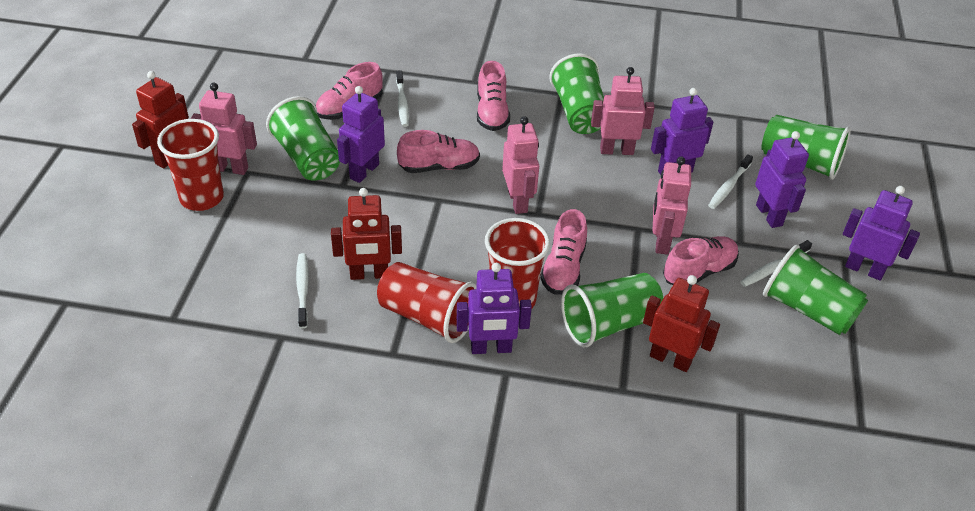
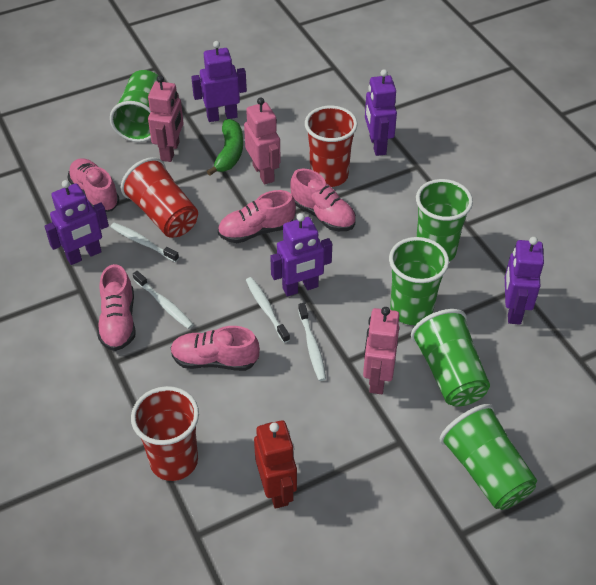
green banana: none = 0 -> [207,119,243,176] = 1
pink robot: [191,83,257,175] [502,116,539,214] [591,67,655,155] [653,156,691,255] = 4 -> [148,75,184,162] [244,97,281,184] [363,307,399,394] = 3
red robot: [132,71,189,168] [331,188,402,280] [643,275,720,372] = 3 -> [254,420,297,509] = 1

